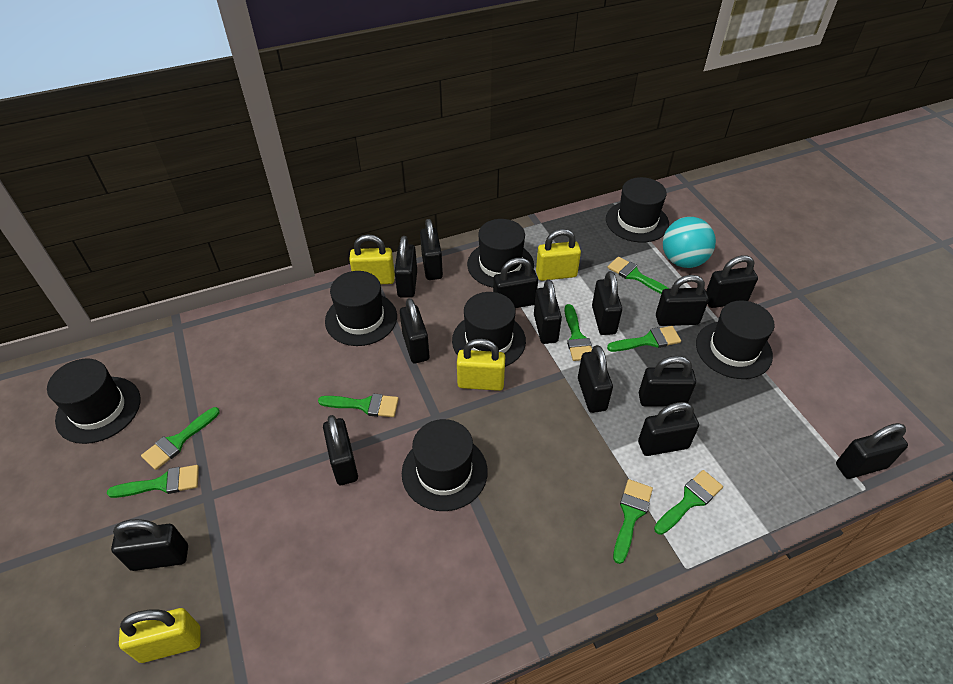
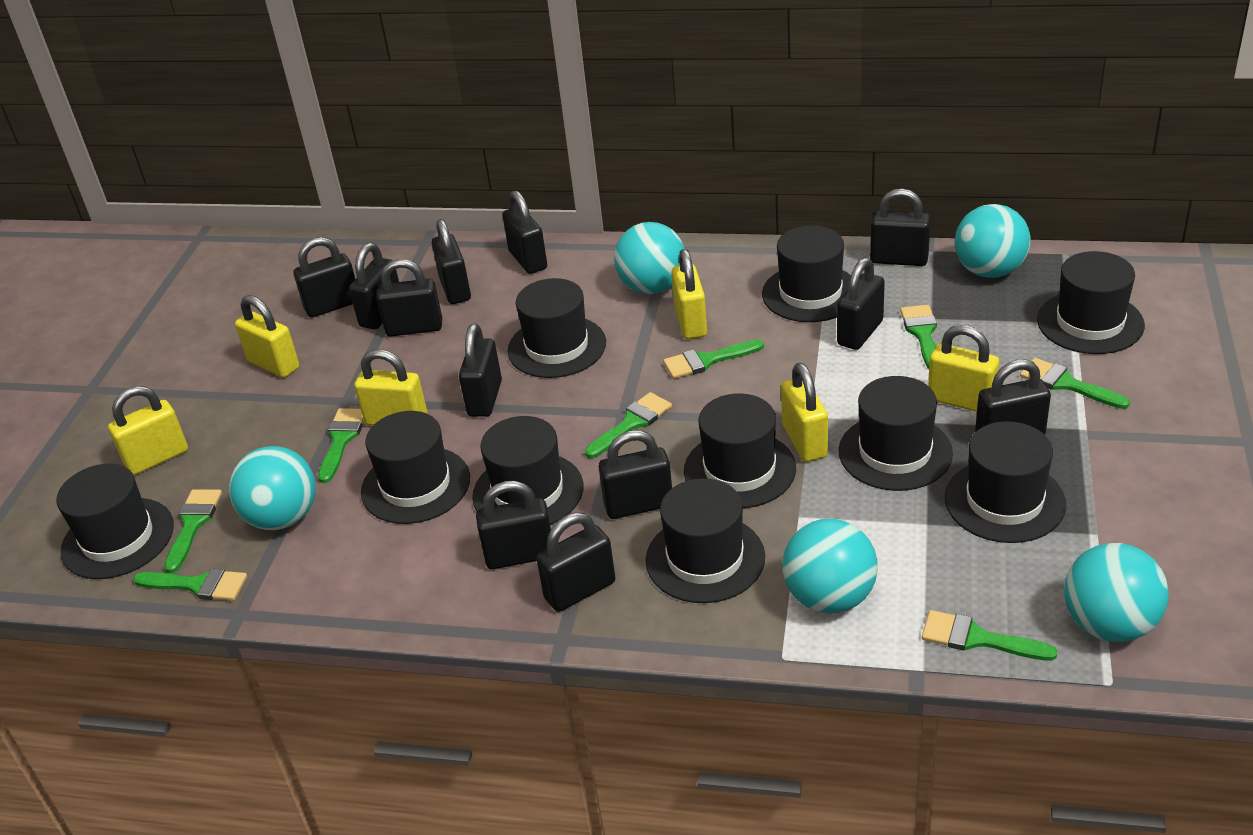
black hat: [47,358,140,444] [325,271,397,346] [402,419,488,511] [452,292,526,367] [467,219,534,288] [606,177,669,242] [696,301,775,379] = 7 -> [57,464,174,579] [361,411,470,524] [472,416,583,525] [507,278,606,378] [646,478,765,603] [684,393,796,508] [762,226,851,322] [839,376,953,491] [945,421,1066,543] [1037,251,1145,354] = 10
black padlock: [111,519,188,571] [323,415,358,485] [394,236,417,298] [400,298,429,363] [420,219,443,280] [493,258,538,308] [534,279,562,344] [578,345,613,413] [592,271,622,335] [638,402,699,456] [639,356,696,407] [656,275,709,326] [706,255,758,308] [836,423,908,479] = 14 -> [294,237,355,318] [349,243,399,329] [376,259,442,337] [432,219,471,304] [459,324,502,417] [476,481,551,569] [502,190,547,274] [536,513,615,612] [599,430,672,519] [837,258,885,350] [870,189,931,266] [975,360,1051,435] = 12
turquoise ball: [663,217,716,268] = 1 -> [229,446,316,530] [614,222,685,294] [782,519,878,613] [955,204,1030,278] [1064,543,1169,642] = 5
yellow padlock: [119,608,200,663] [349,234,395,284] [457,339,505,391] [536,229,581,281] = 4 -> [108,386,188,475] [235,295,299,378] [354,349,427,426] [671,249,707,339] [781,363,828,462] [928,325,999,412] = 6

